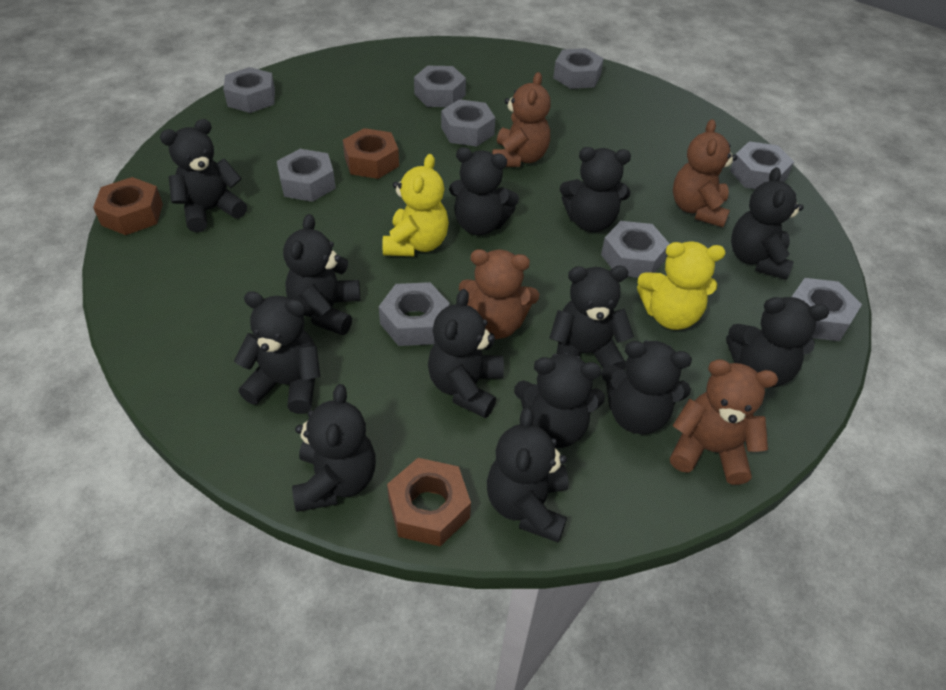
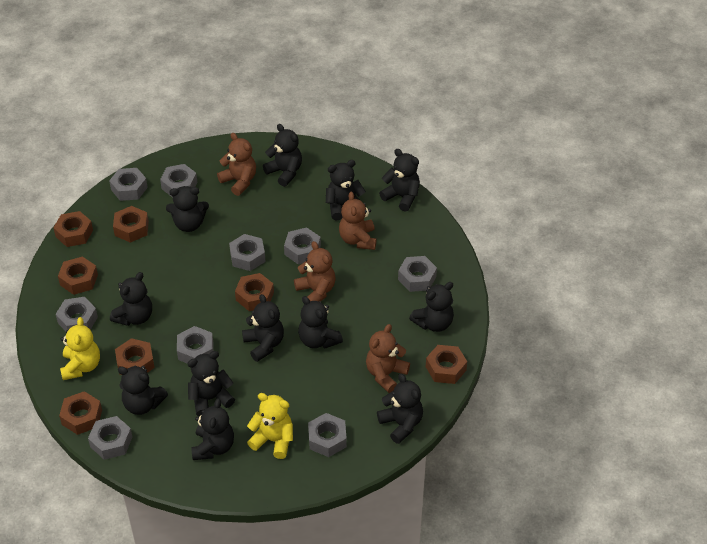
black teddy bear: [160,119,247,232] [234,291,320,414] [283,214,360,335] [292,384,376,512] [428,289,504,418] [449,147,519,235] [487,407,569,543] [514,352,605,448] [549,266,634,370] [560,147,631,232] [601,340,692,434] [726,297,829,387] [731,167,804,280] = 13 -> [110,272,152,326] [118,366,168,415] [166,186,209,232] [187,351,235,417] [191,398,234,460] [242,294,284,362] [263,124,302,187] [298,296,343,349] [326,160,366,220] [377,374,423,444] [379,149,420,212] [409,282,454,332] = 12
brown nut: [93,177,163,235] [343,128,399,179] [387,458,471,546] = 3 -> [53,211,93,247] [58,257,98,295] [59,391,102,435] [113,206,149,243] [115,338,155,375] [235,273,274,311] [426,345,467,384] = 7

